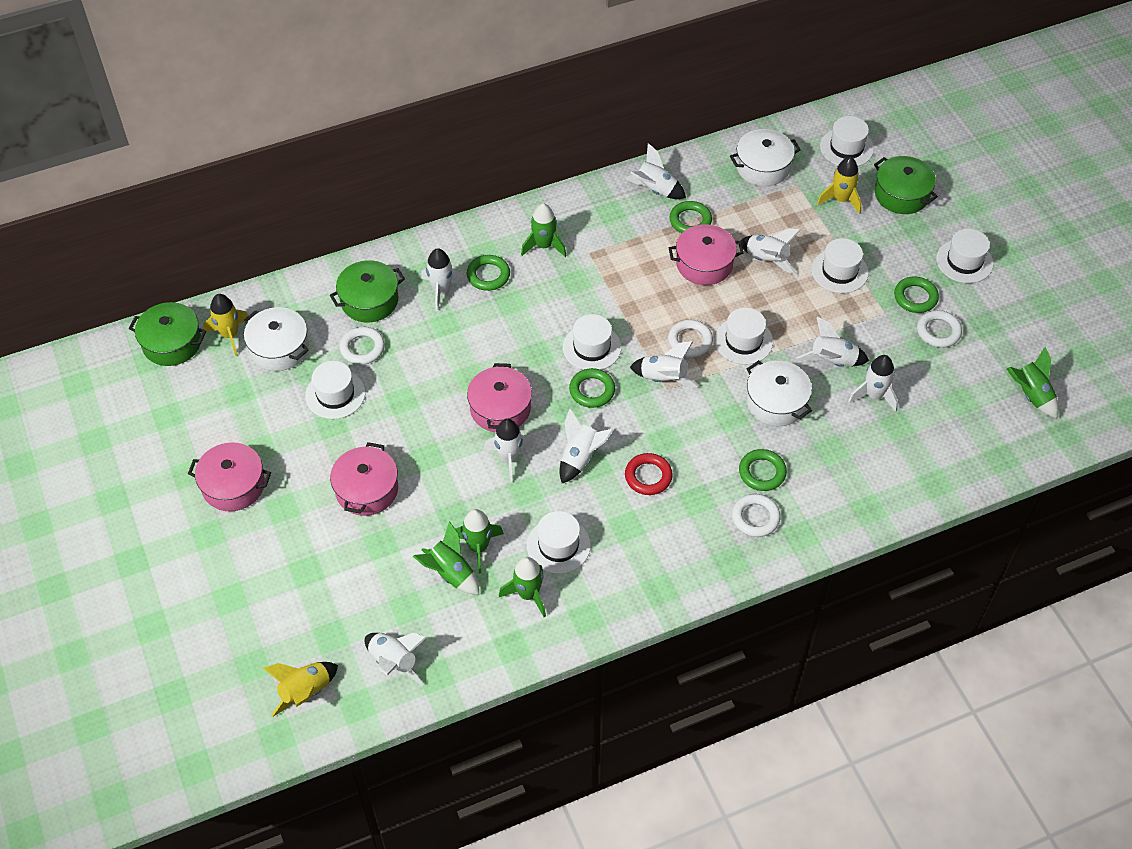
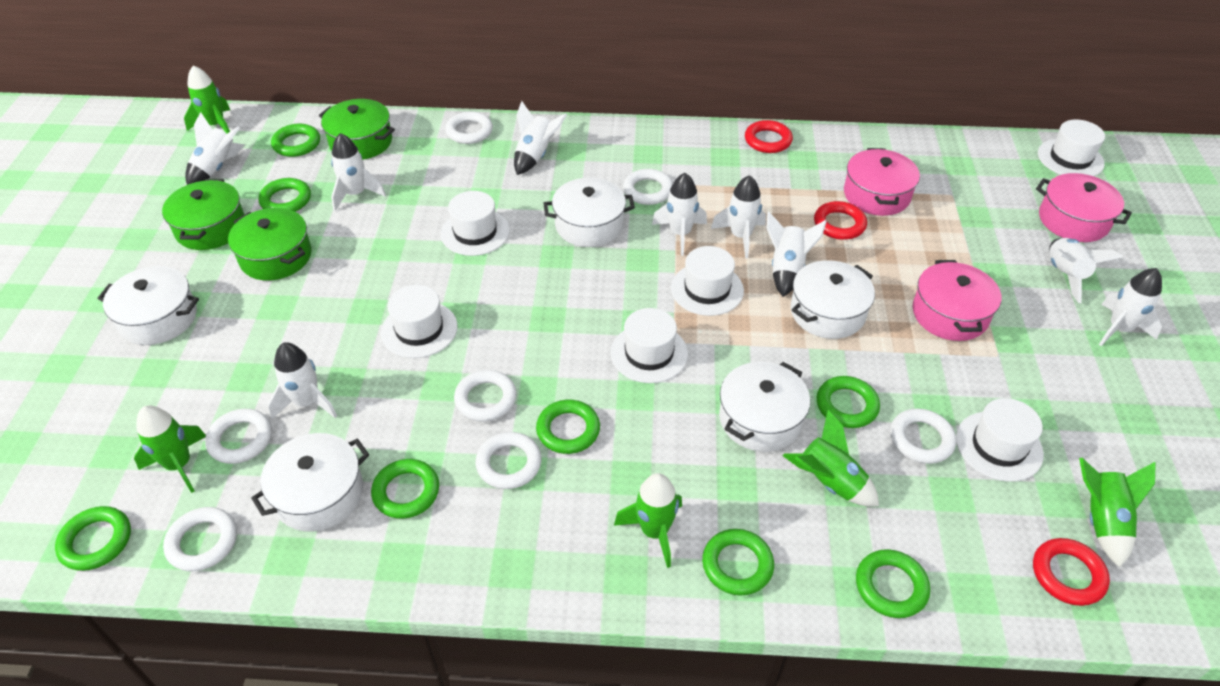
green ring: [467,255,510,291] [569,368,615,408] [669,201,712,233] [739,449,787,491] [894,277,939,313] = 5 -> [55,506,131,571] [258,178,311,212] [271,124,320,157] [371,459,439,519] [536,400,600,454] [702,529,774,596] [817,376,880,428] [856,549,930,618] = 8
pink pot: [188,442,271,511] [330,442,398,516] [467,363,532,432] [669,224,744,285] = 4 -> [844,148,920,216] [913,260,1001,341] [1036,173,1132,242] = 3
red ring: [625,453,673,495] = 1 -> [745,120,793,153] [814,201,867,240] [1033,538,1110,606] = 3
white hat: [305,361,366,419] [527,511,591,574] [563,314,621,370] [714,308,773,364] [811,238,869,293] [820,116,874,166] [936,229,994,283] = 7 -> [381,285,457,358] [441,191,510,256] [610,308,688,383] [671,246,744,316] [956,398,1044,482] [1038,119,1105,176] = 6
white pot: [244,307,309,371] [730,129,801,186] [746,360,812,426] = 3 -> [97,266,199,345] [251,433,369,532] [543,178,635,247] [719,362,810,452] [791,260,875,339] = 5
white ring: [339,327,385,365] [668,319,713,357] [732,494,780,537] [917,310,962,348] = 4 -> [163,507,237,571] [205,409,272,464] [445,111,493,144] [454,370,517,422] [475,432,542,489] [623,169,673,205] [890,409,956,464] = 7
yellow rocket: [203,294,250,356] [263,662,338,717] [817,157,862,214] = 3 -> none = 0

